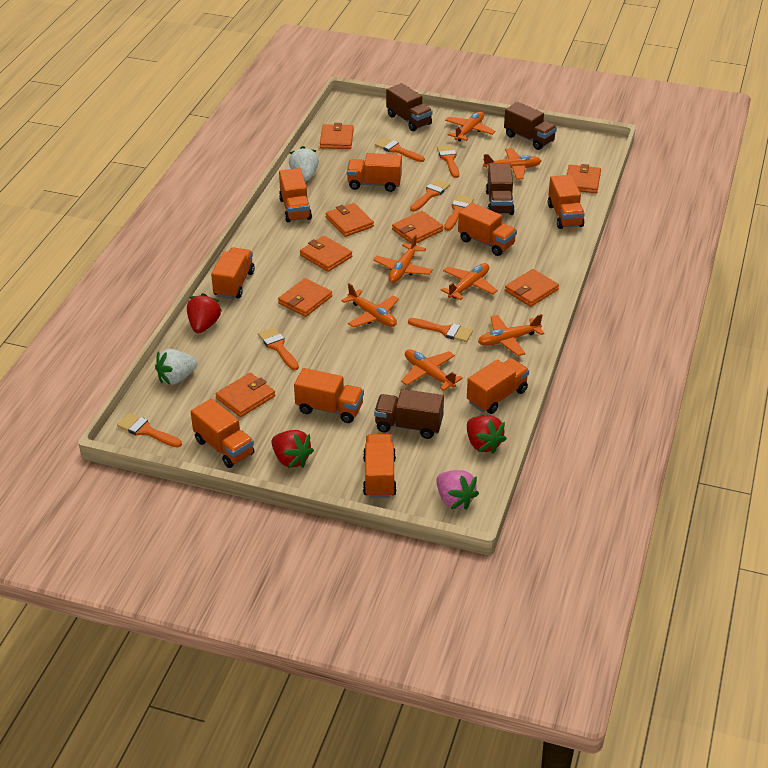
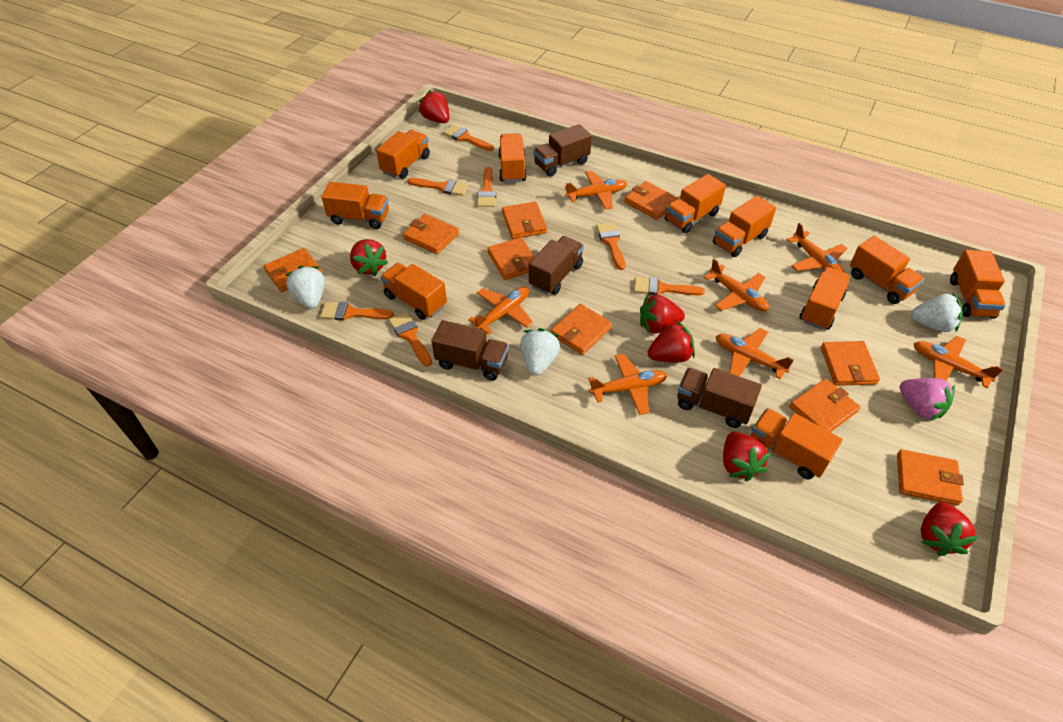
orange truck: [191,399,254,468] [211,247,255,299] [279,168,312,222] [294,368,364,423] [347,153,402,192] [363,434,397,498] [458,203,517,256] [467,358,529,414] [548,175,585,229] = 9 -> [321,182,389,229] [376,130,430,179] [380,263,447,320] [498,133,527,182] [665,174,726,233] [713,196,776,257] [751,408,843,479] [799,267,851,330] [850,236,924,304] [950,250,1006,319] = 10
orange wallet: [216,373,275,417] [278,278,332,317] [300,236,352,272] [320,123,354,149] [325,203,374,237] [392,211,444,244] [505,269,559,307] [567,164,601,193] = 8 -> [264,248,322,292] [403,214,459,254] [487,237,535,280] [502,202,547,239] [551,304,612,355] [624,181,679,220] [790,379,860,432] [821,341,880,386] [897,449,964,505] = 9
red strawberry: [187,293,222,334] [272,430,314,468] [467,415,507,454] = 3 -> [350,239,388,276] [418,90,449,123] [640,294,685,333] [648,321,695,362] [723,432,771,482] [921,502,978,556] = 6
white strawberry: [155,349,198,385] [289,146,319,181] = 2 -> [285,265,325,309] [520,328,560,376] [911,294,963,332] = 3

